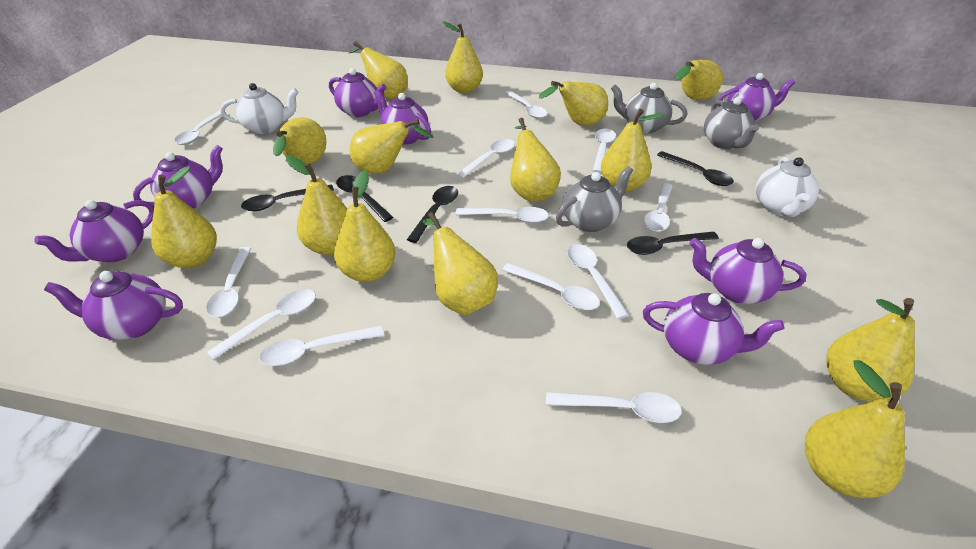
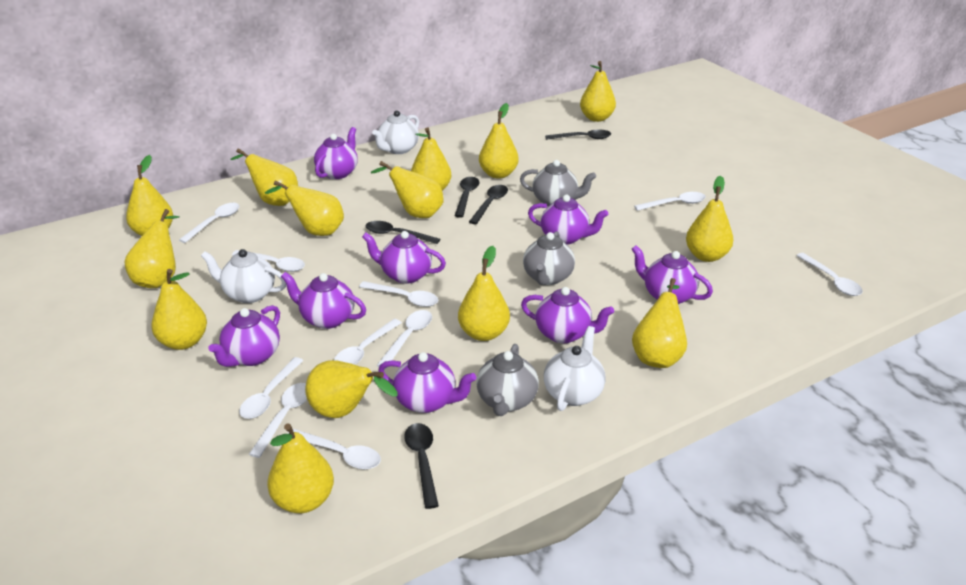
white spoon: [174,111,226,145] [206,247,251,318] [207,289,316,360] [259,326,384,366] [455,207,549,223] [456,139,515,179] [502,263,600,310] [505,91,548,119] [546,392,682,423] [567,244,629,319] [593,129,616,173] [644,183,673,232] = 12 -> [179,203,239,243] [232,250,305,272] [239,357,304,419] [249,383,307,458] [287,429,381,469] [334,319,402,365] [359,281,438,307] [377,310,432,369] [634,192,706,211] [796,253,863,296] = 10
white teapot: [220,83,298,134] [756,157,819,217] = 2 -> [201,249,286,303] [372,110,419,154] [544,326,606,411] = 3

